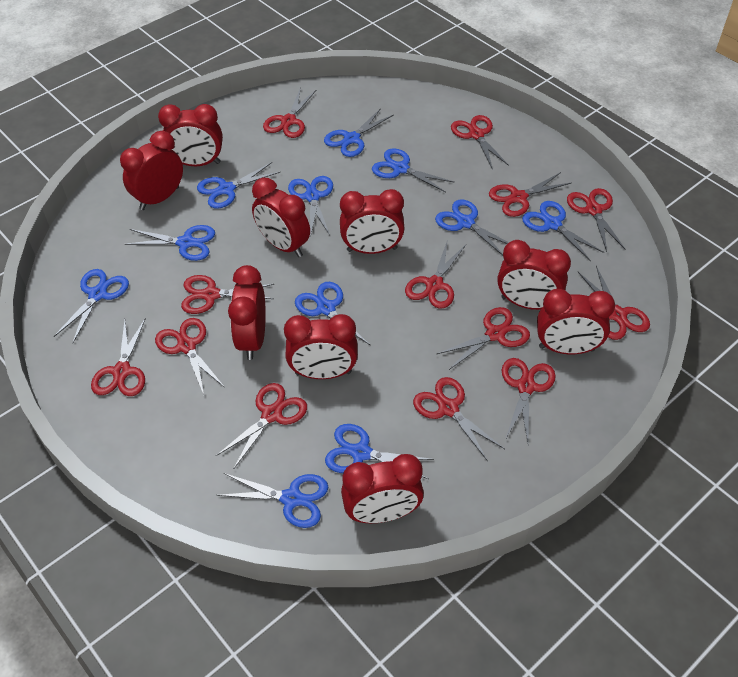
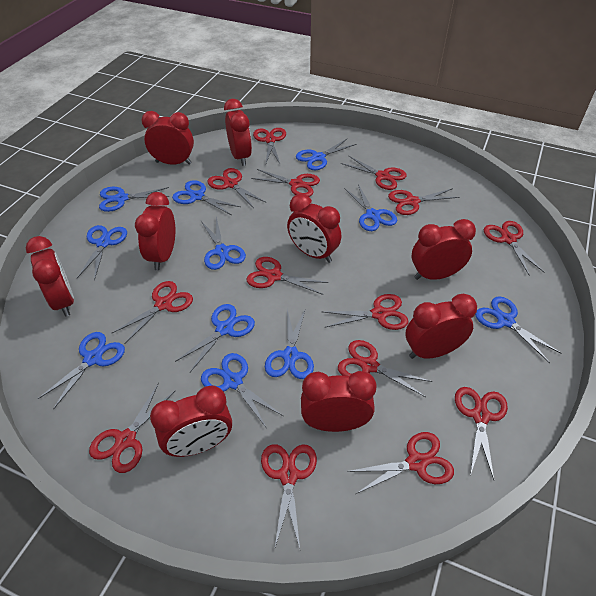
red scissors: [91,318,146,396] [155,318,224,395] [181,275,274,314] [216,383,307,468] [263,88,316,138] [405,239,466,309] [413,377,505,461] [437,307,530,370] [451,115,509,170] [489,172,571,217] [502,358,556,442] [567,188,625,252] [578,266,650,340] = 13 -> [89,383,175,473] [112,281,193,344] [207,168,265,208] [247,257,329,295] [251,169,320,197] [253,128,286,164] [261,444,317,550] [323,294,409,330] [338,340,432,397] [341,155,407,190] [347,432,454,494] [388,188,460,215] [455,387,508,480] [484,221,545,275] = 14

